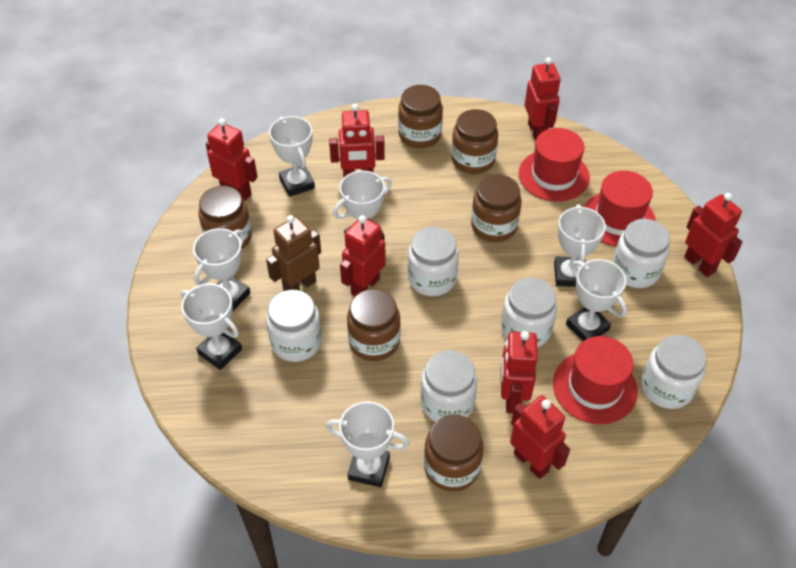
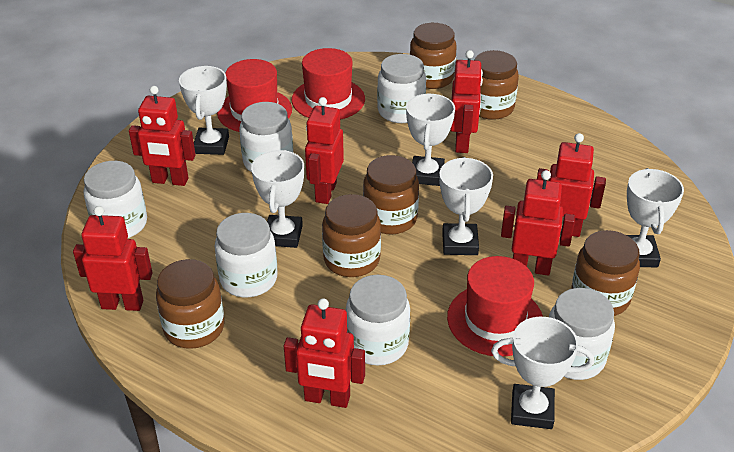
brown robot: [266,215,321,291] = 1 -> none = 0
white trophy: [181,283,242,370] [193,228,250,311] [269,116,315,197] [326,401,409,487] [333,170,392,240] [554,204,606,287] [566,259,627,341] = 7 -> [179,66,229,155] [251,150,304,248] [406,94,455,186] [439,157,493,255] [491,317,594,429] [627,168,684,267] = 6

